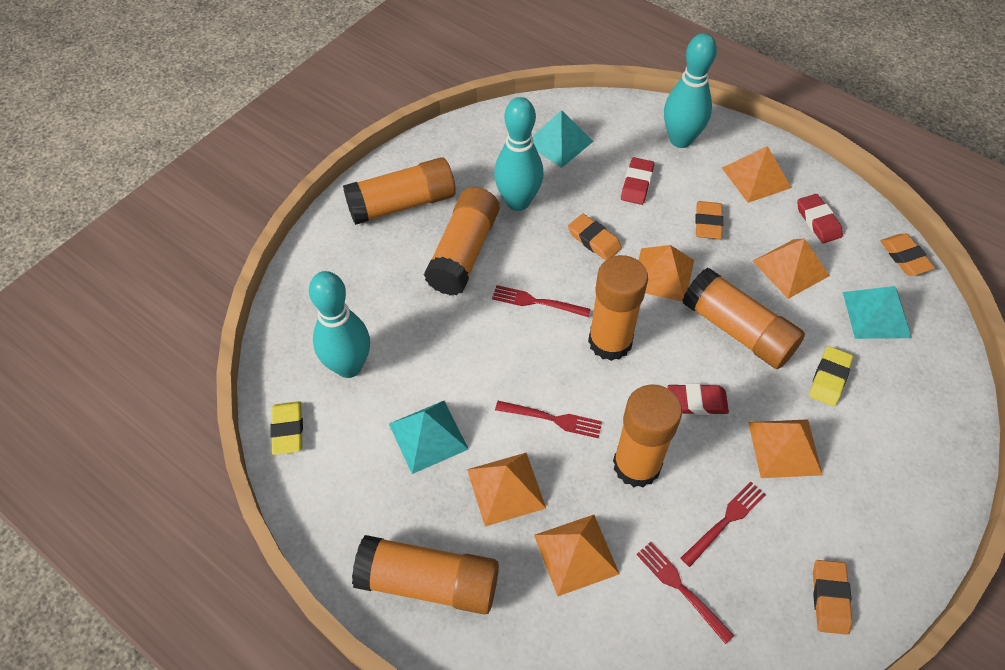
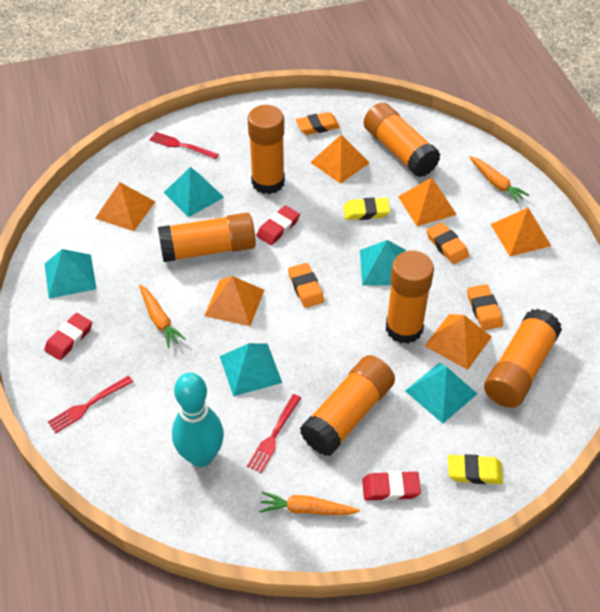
orange carrot: none = 0 -> [139,285,186,348] [259,492,360,515] [469,156,530,203] = 3
red fork: [492,285,591,317] [495,401,602,438] [636,542,734,644] [681,481,766,567] = 4 -> [48,376,133,433] [149,132,219,159] [247,394,301,473] = 3
turquoise bowling pin: [309,271,370,378] [494,97,544,211] [664,33,717,148] = 3 -> [172,373,224,467] = 1
turquoise pyramid: [389,401,469,474] [532,110,593,168] [843,286,912,339] = 3 -> [45,249,97,299] [164,167,224,217] [220,343,282,396] [360,240,406,286] [405,363,477,424] = 5

